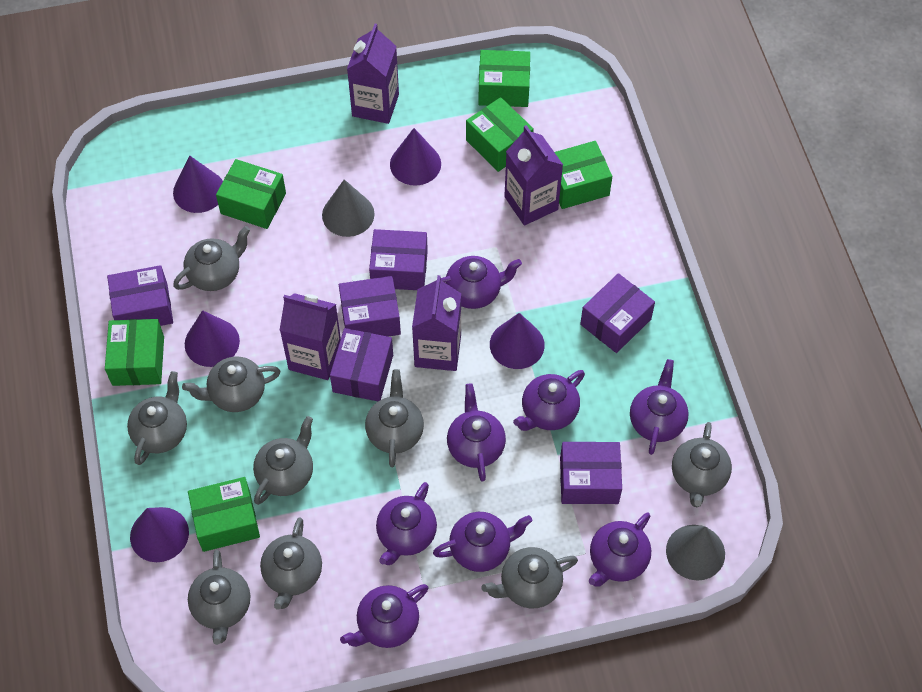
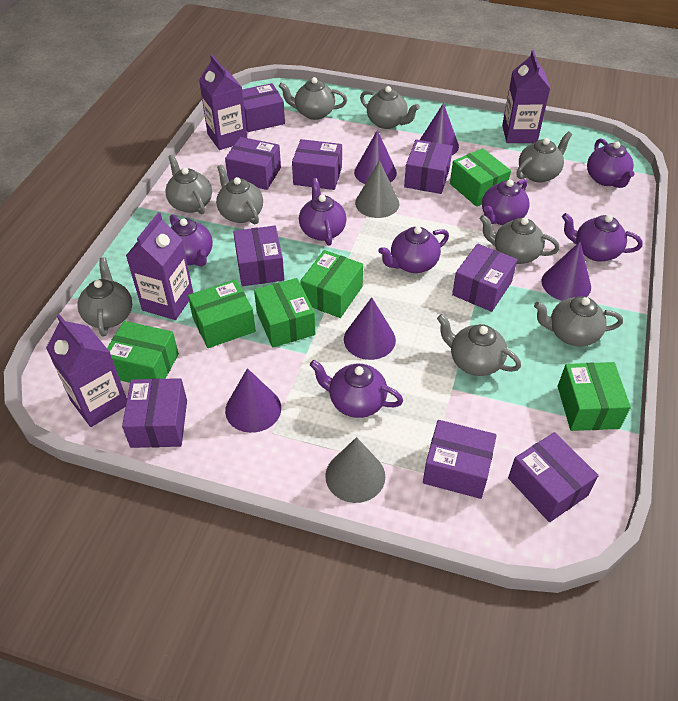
purple box: [107,265,173,326] [330,328,393,401] [339,276,401,337] [369,229,428,290] [560,442,622,504] [580,273,655,353] = 6 -> [122,378,187,448] [225,137,281,190] [233,226,284,286] [242,83,285,132] [292,139,342,190] [404,140,453,194] [423,420,497,499] [452,243,517,312] [508,432,599,522] = 9
purple teapot: [340,584,428,648] [376,482,437,565] [433,512,532,572] [441,256,522,309] [447,383,506,482] [513,370,585,431] [589,512,651,587] [630,359,689,455] = 8 -> [170,214,213,267] [299,178,347,246] [310,360,403,418] [378,226,449,273] [482,179,529,225] [562,213,643,261] [587,138,635,188] = 7

